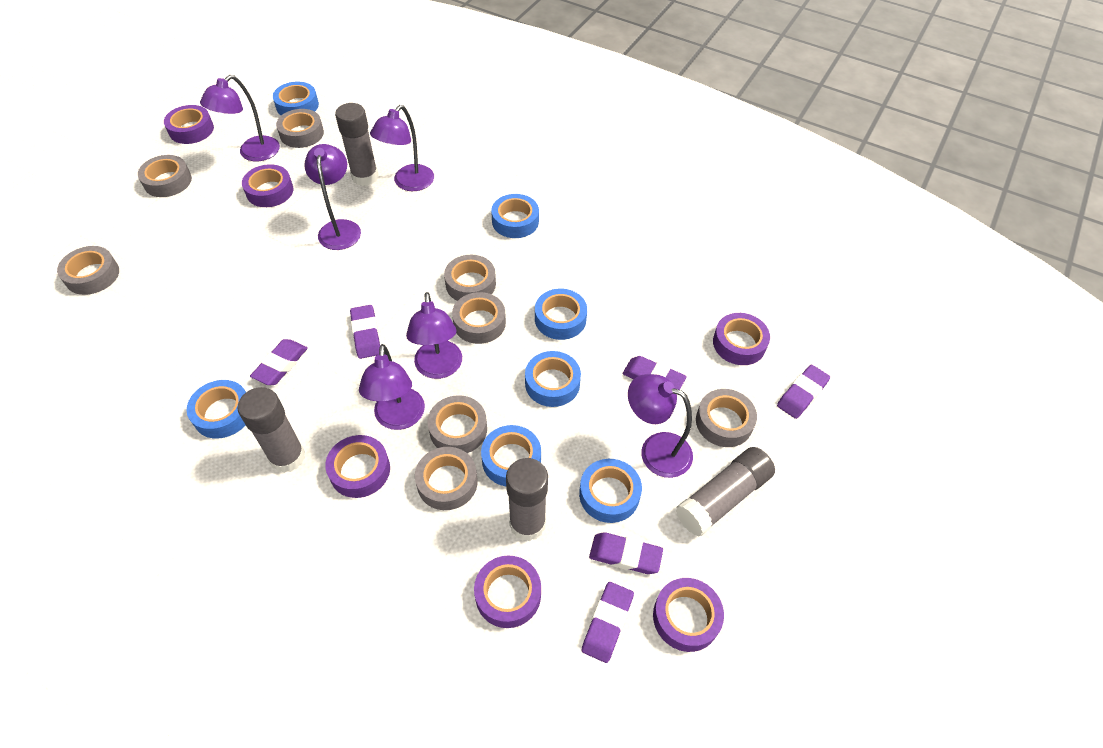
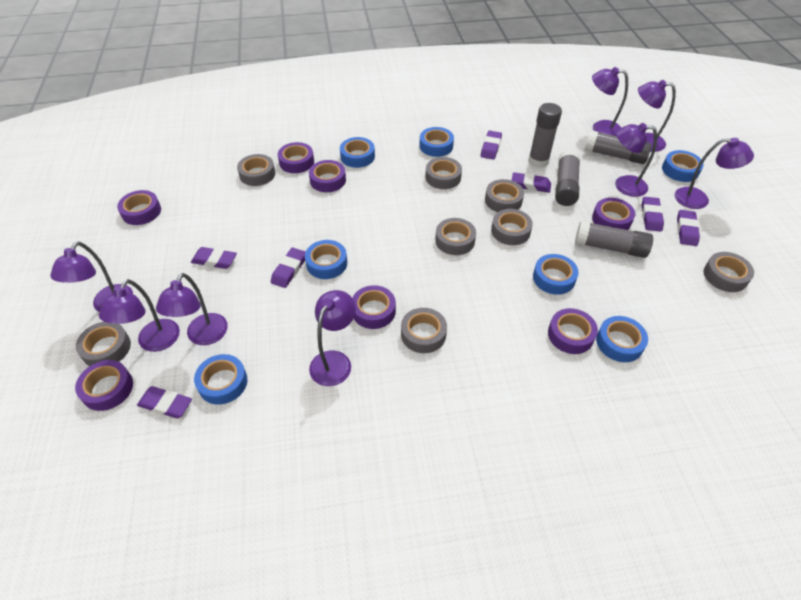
purple eraser: [250,339,308,385] [350,305,380,359] [582,582,634,663] [589,532,663,574] [623,356,687,390] [777,365,830,419] = 6 -> [137,386,192,418] [191,247,237,269] [271,248,305,288] [480,131,502,160] [512,172,551,193] [642,197,664,232] [677,210,700,246] = 7
purple lamp: [200,75,280,161] [304,144,361,250] [359,344,425,430] [370,105,434,191] [406,292,462,379] [628,374,693,478] = 6 -> [50,242,133,312] [99,279,180,352] [156,273,228,345] [309,290,356,386] [592,67,628,136] [615,123,657,197] [638,80,676,152] [675,138,754,209] = 8
purple tape: [164,105,214,144] [242,164,293,207] [325,435,390,498] [474,556,541,628] [653,578,724,652] [713,313,770,365] = 6 -> [75,360,133,411] [117,190,161,225] [278,142,314,173] [309,160,346,192] [352,285,396,329] [548,308,598,354] [592,198,635,230] = 7

